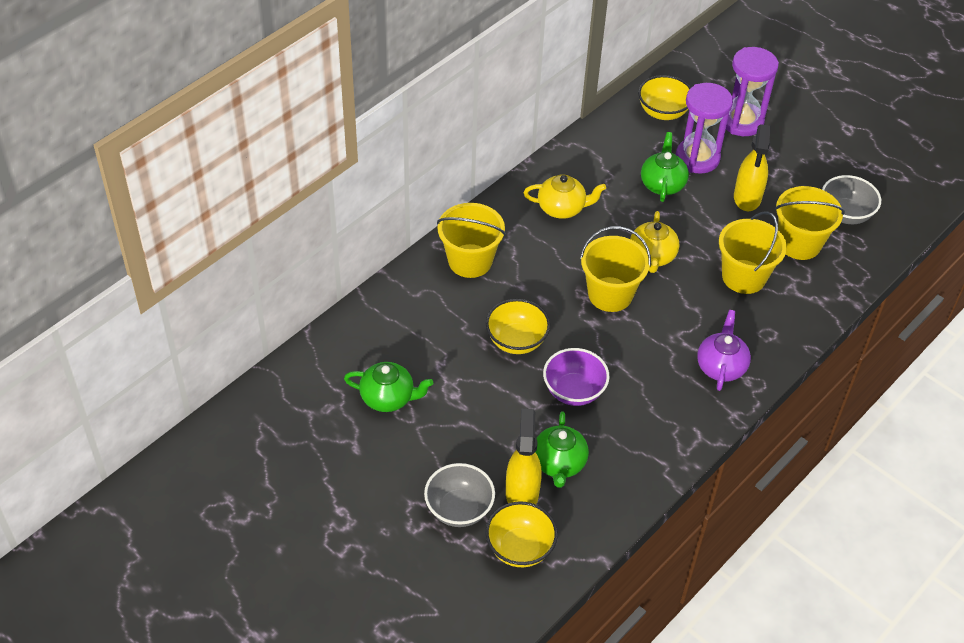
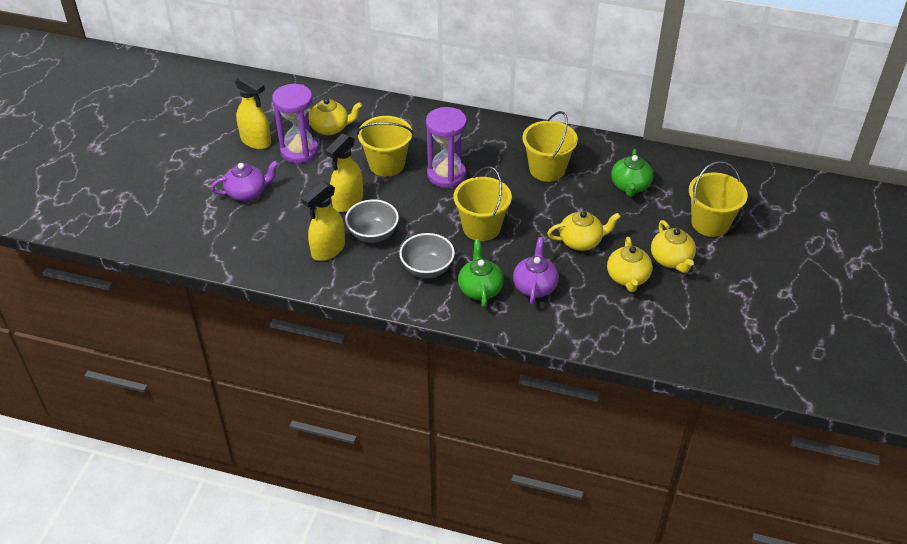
green teapot: [344,362,433,412] [536,411,589,488] [641,132,689,202] = 3 -> [458,239,504,307] [611,149,653,197] = 2
purple bowl: [543,348,610,406] = 1 -> none = 0
purple teapot: [697,310,751,391] = 1 -> [211,160,279,201] [513,237,559,305] = 2
yellow bowl: [486,299,550,354] [486,502,558,567] [638,75,691,120] = 3 -> none = 0
yellow spray bottle: [506,409,542,504] [734,124,771,211] = 2 -> [235,74,271,149] [301,181,345,261] [325,133,363,212] = 3
yellow teapot: [524,174,606,219] [630,211,679,273] = 2 -> [308,98,362,135] [547,211,621,251] [607,237,653,292] [651,220,696,273] = 4

